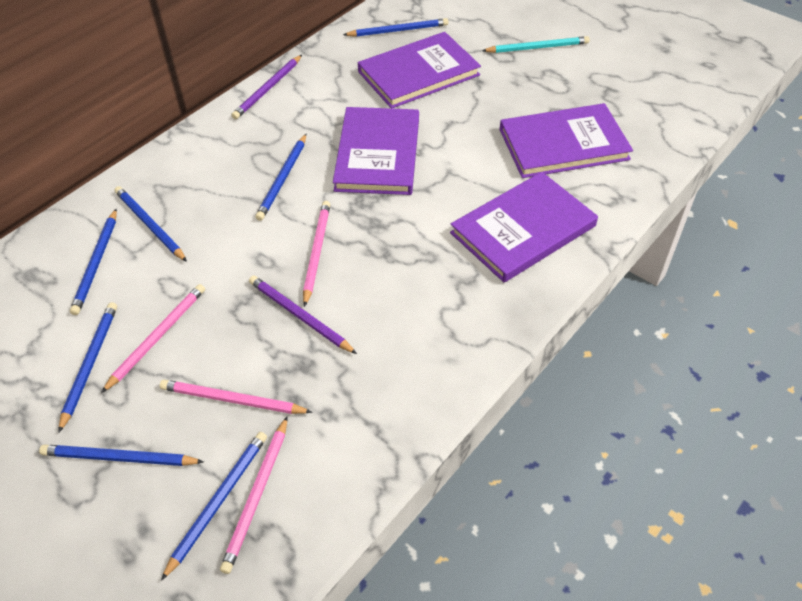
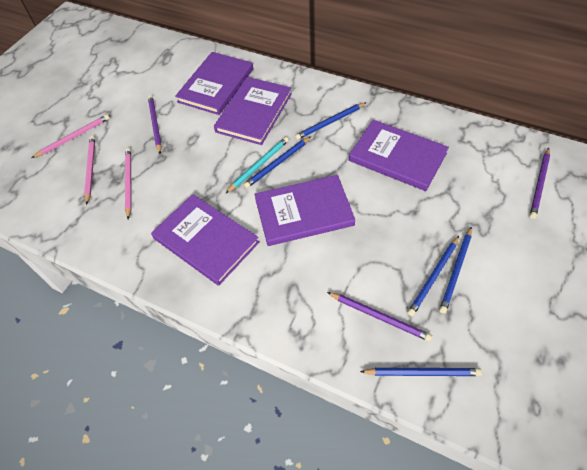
blue pencil: [39,444,204,466] [58,302,117,433] [70,208,117,315] [114,186,187,262] [161,432,267,581] [255,134,306,221] [343,18,449,37] = 7 -> [244,137,311,188] [295,102,367,140] [360,368,482,376] [408,236,459,316] [439,227,472,314] = 5
pink pencil: [101,284,205,393] [160,380,312,414] [220,417,287,574] [303,201,330,307] = 4 -> [32,114,110,158] [84,136,95,205] [125,148,131,219] = 3
purple book: [333,107,419,195] [358,32,481,109] [450,172,598,282] [500,103,633,178] = 4 -> [151,194,259,286] [175,52,253,115] [214,77,292,145] [254,175,355,246] [349,120,449,191] = 5
purple pencil: [231,55,302,119] [249,275,357,354] = 2 -> [148,95,162,154] [327,292,432,342] [530,148,550,219] = 3

